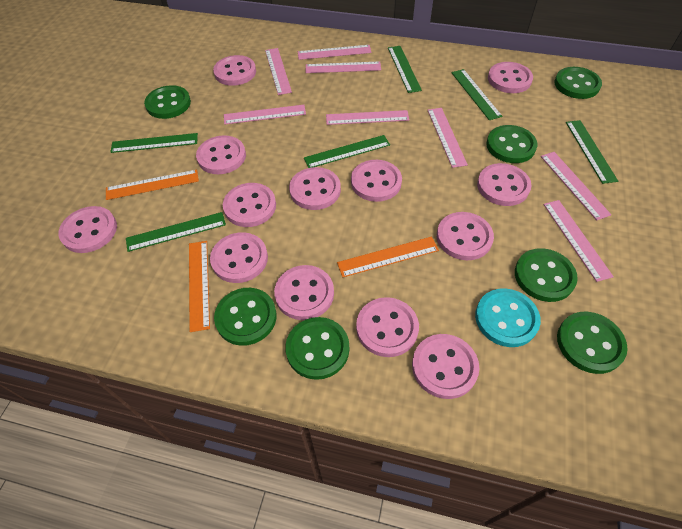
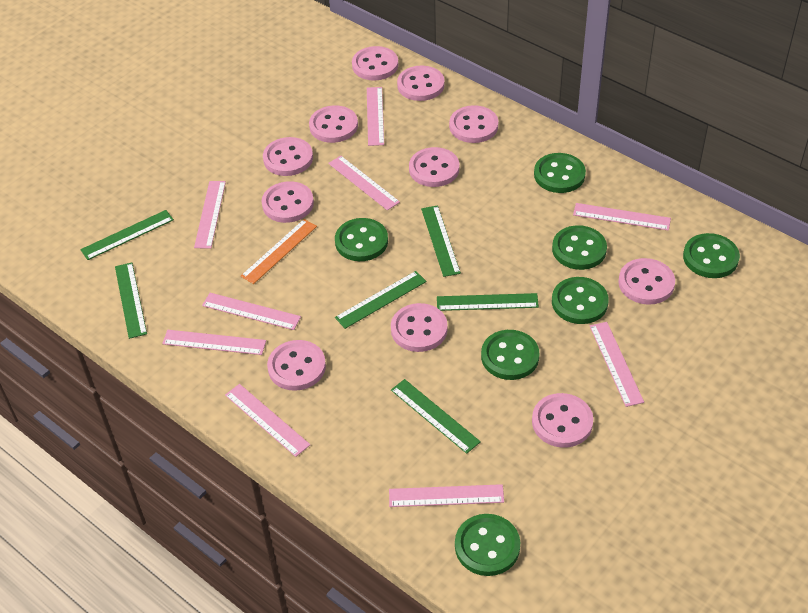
orange ruler: [106,170,199,200] [189,241,210,332] [337,236,439,277] = 3 -> [241,219,317,284] = 1
pink button: [59,206,117,253] [196,135,246,174] [210,232,268,283] [213,55,256,86] [223,183,276,227] [274,265,334,320] [289,167,341,210] [351,160,402,202] [356,297,419,357] [412,334,479,399] [437,212,494,260] [477,163,532,206] [488,62,533,93] = 13 -> [262,181,314,223] [263,137,313,176] [267,340,326,391] [309,105,358,143] [352,46,398,80] [391,303,448,352] [397,66,445,101] [409,147,459,187] [449,105,498,143] [532,393,593,448] [618,258,675,305] = 11
pink ruler: [224,105,306,125] [265,48,292,95] [298,45,372,60] [306,62,381,73] [326,110,409,125] [427,108,468,168] [541,152,611,220] [543,200,614,282] = 8 -> [162,330,266,355] [194,181,226,249] [202,293,301,330] [225,384,310,457] [328,156,400,210] [367,87,384,146] [389,484,504,507] [573,203,671,231] [590,322,644,407] = 9
turquoise button: [475,288,541,347] = 1 -> none = 0

